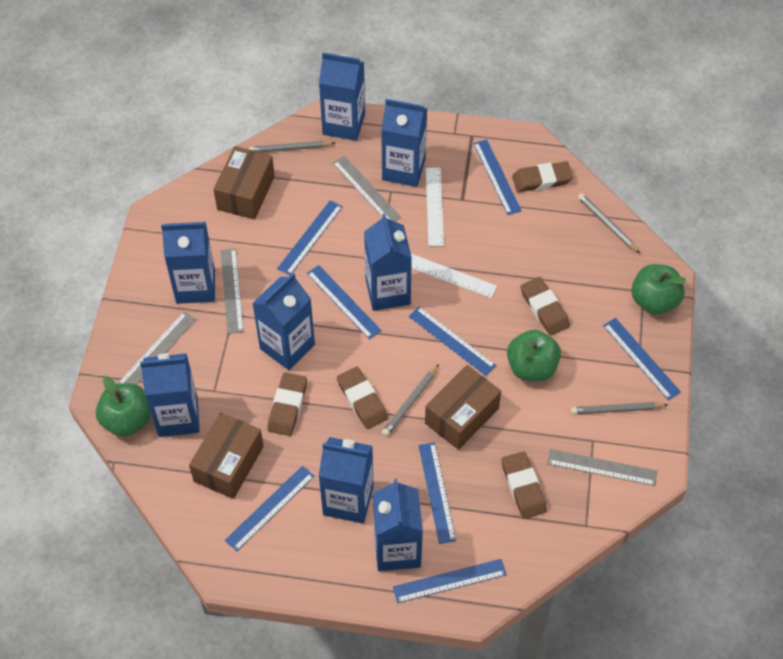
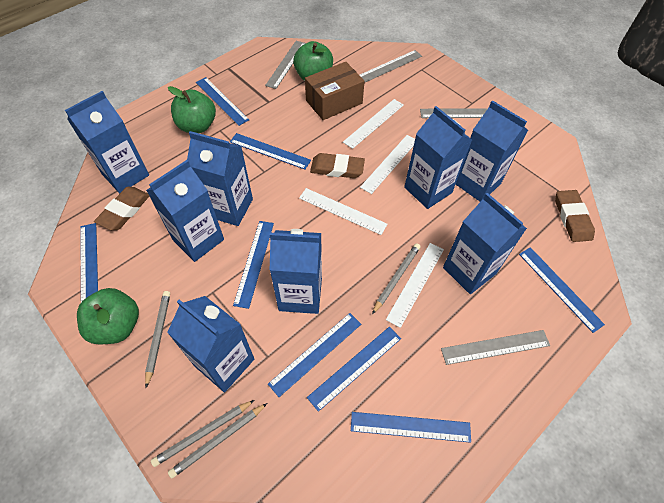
brown box: [189,412,264,499] [213,146,275,220] [425,365,501,450] = 3 -> [305,62,365,120] = 1
brown eraser: [267,373,307,436] [337,367,388,429] [501,451,547,519] [512,161,573,192] [520,277,570,336] = 5 -> [94,187,149,230] [310,153,365,178] [555,190,595,242] = 3
white ruler: [411,254,497,298] [426,168,444,246] = 2 -> [299,188,387,235] [343,99,404,149] [360,135,415,194] [386,243,444,328] = 4

